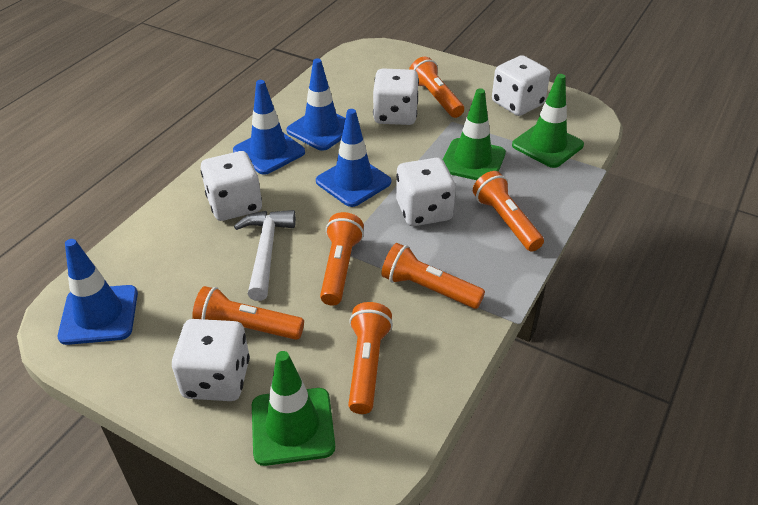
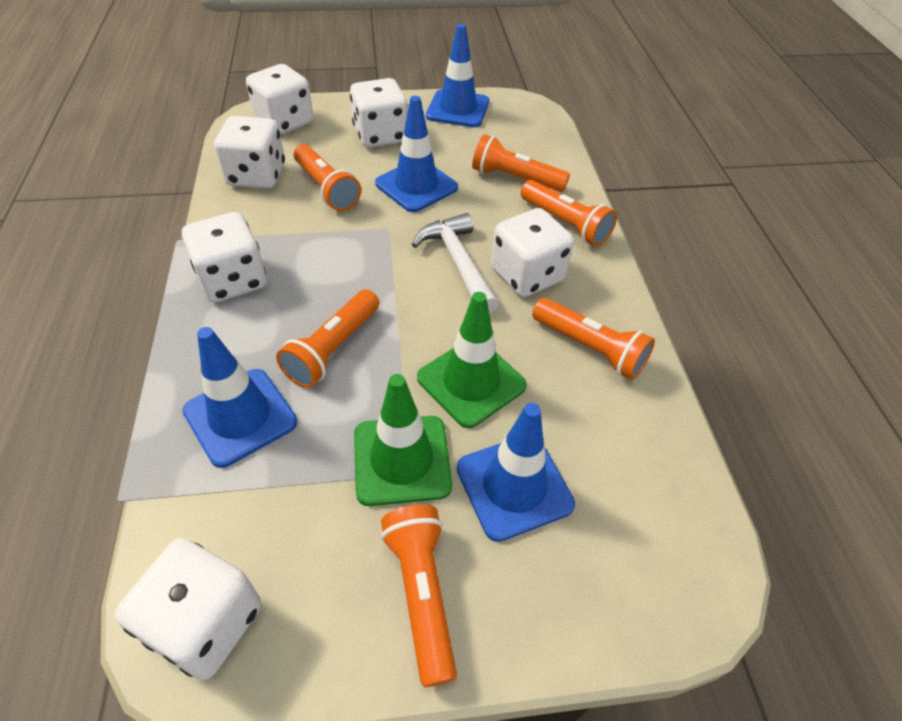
green traffic cone: [252,351,335,466] [442,88,506,180] [512,74,584,168] = 3 -> [354,374,452,506] [417,292,527,428] = 2
white dice: [172,319,250,401] [201,151,262,221] [373,68,419,125] [396,158,456,226] [492,55,550,116] = 5 -> [115,538,261,680] [182,212,267,303] [214,116,285,189] [246,64,314,135] [350,78,408,148] [491,208,574,297] = 6

